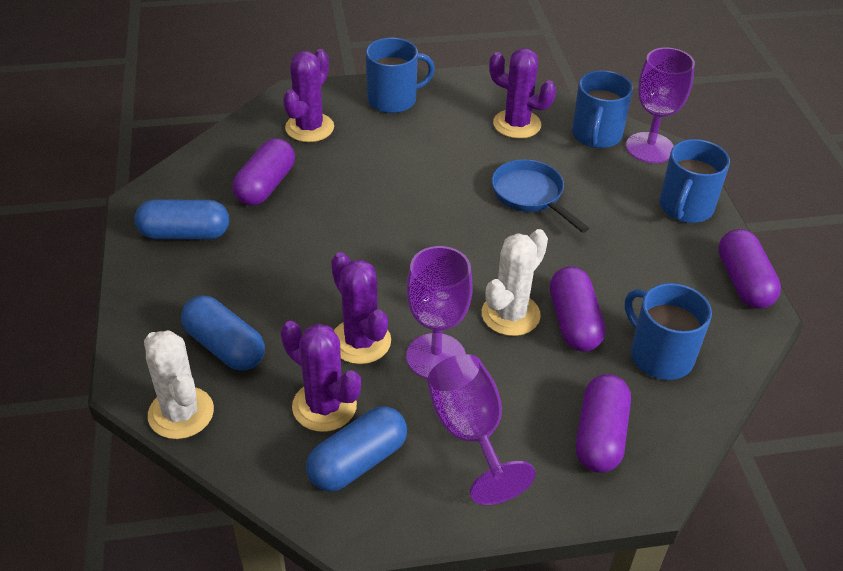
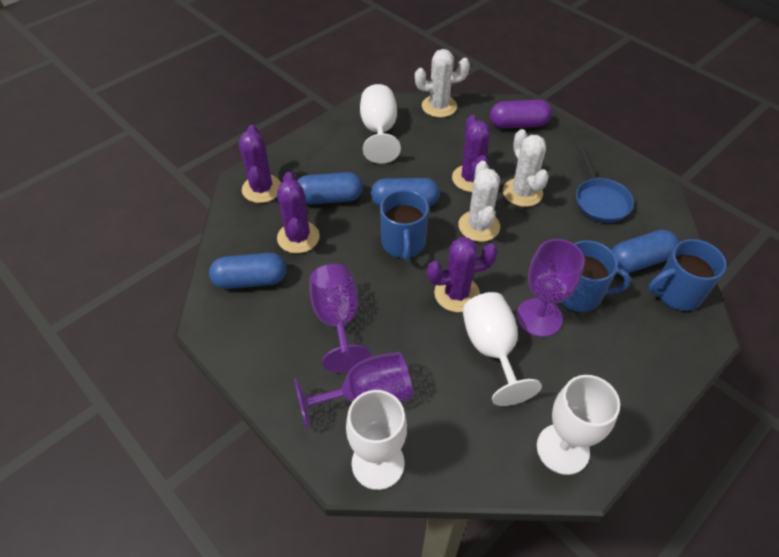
blue capsule: [134,200,229,239] [181,296,265,371] [306,406,407,491] = 3 -> [209,253,287,289] [297,172,363,204] [370,178,440,207] [611,230,679,273] = 4
blue mug: [366,38,435,113] [572,70,633,148] [625,283,712,380] [659,139,730,223] = 4 -> [380,190,429,261] [560,240,631,312] [648,239,727,311] = 3
purple capsule: [232,138,295,206] [550,267,606,352] [576,374,631,473] [718,229,781,309] = 4 -> [490,100,552,129] = 1
white cactus: [144,330,214,439] [482,229,548,336] = 2 -> [415,49,470,118] [458,161,500,242] [503,129,549,207] = 3
white goblet: none = 0 -> [346,390,407,490] [360,84,401,164] [462,292,542,406] [537,375,620,475] = 4

